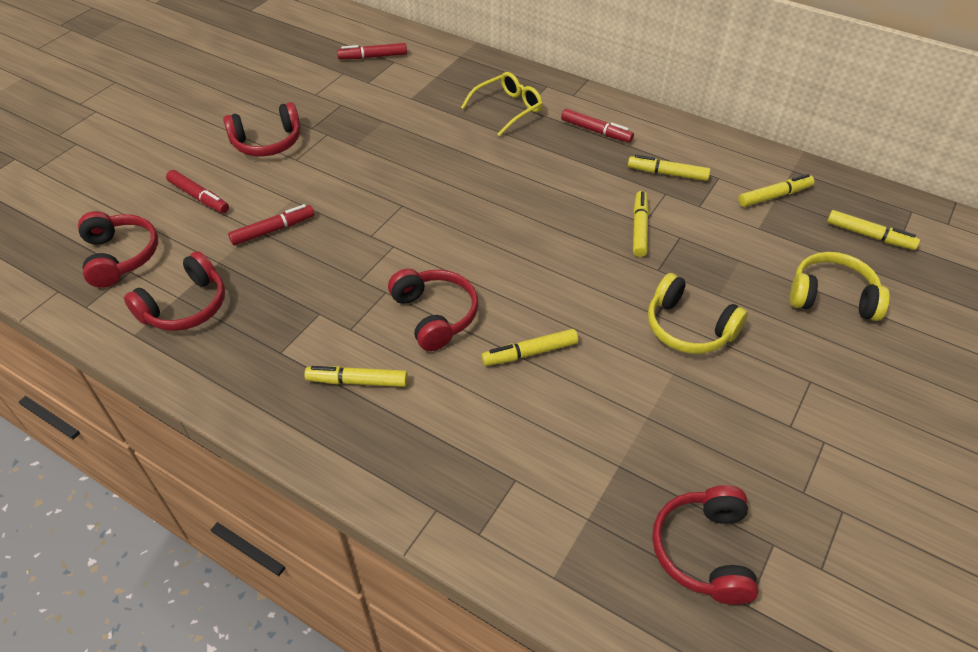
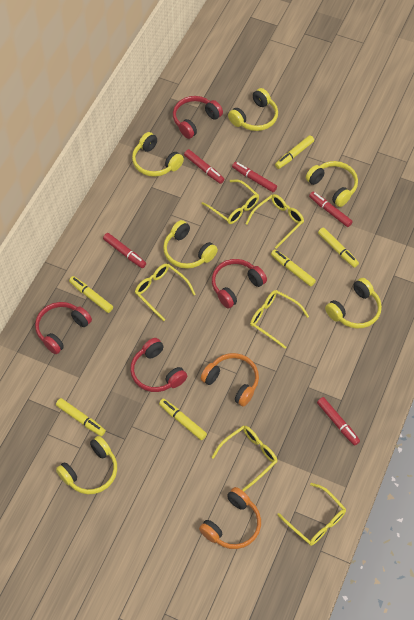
orange headphones: none = 0 -> [199,487,261,549] [200,353,259,407] = 2
red headphones: [78,211,158,288] [124,251,225,331] [223,102,301,157] [388,269,478,351] [652,485,758,605] = 5 -> [35,302,92,354] [130,338,187,392] [173,96,223,139] [212,259,267,308] = 4
red marker: [166,170,229,213] [228,204,315,246] [337,43,407,59] [561,109,634,143] = 4 -> [103,233,146,268] [184,149,224,184] [232,162,277,192] [309,191,353,227] [317,397,360,446] = 5
yellow glasses: [461,72,543,136] = 1 -> [135,264,196,321] [202,180,259,224] [211,425,278,491] [245,194,304,249] [250,290,309,349] [277,483,346,546] = 6
yellow headphones: [648,273,748,354] [790,252,890,321] = 2 -> [56,436,117,494] [132,132,184,177] [163,220,218,269] [228,88,278,131] [306,161,358,207] [325,278,382,329] = 6

